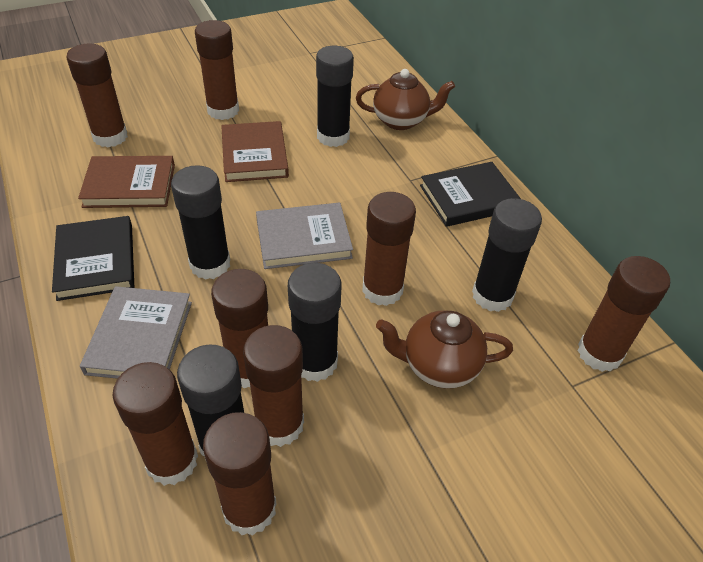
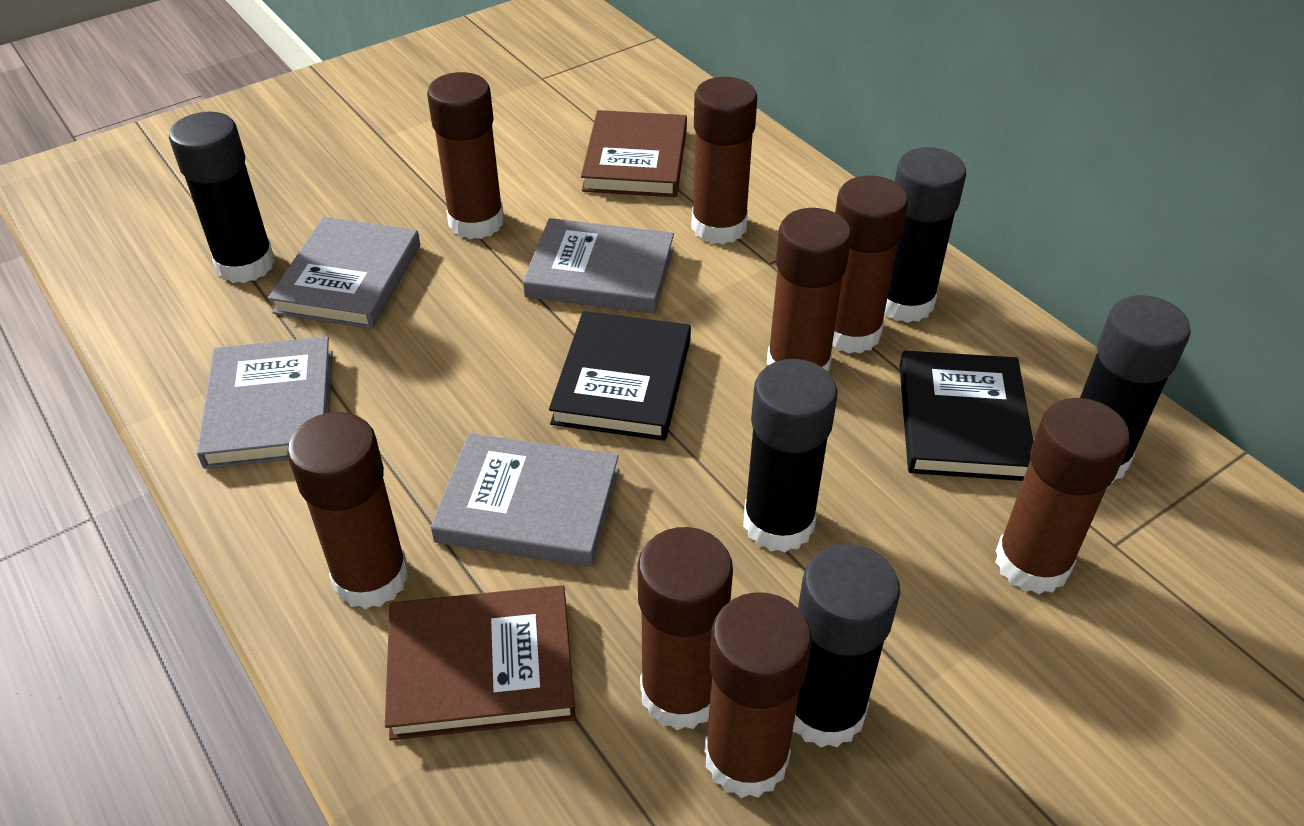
brown teapot: [356,69,455,130] [376,310,513,388] = 2 -> none = 0
grey book: [80,286,192,379] [256,203,353,269] = 2 -> [197,336,333,469] [268,217,420,329] [431,433,619,567] [523,218,674,314] = 4

